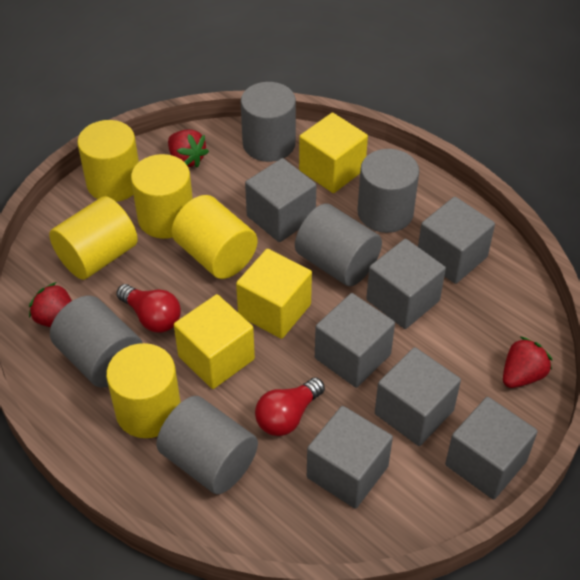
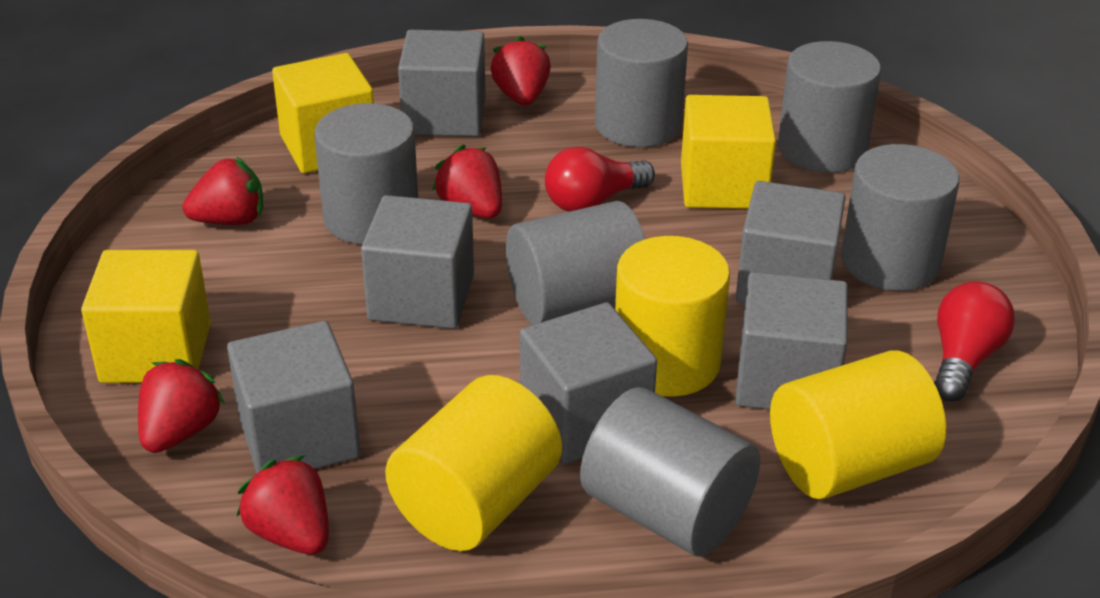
grey cube: [245,158,316,242] [307,406,393,509] [315,293,395,388] [366,239,446,329] [375,347,461,446] [418,197,495,284] [445,397,538,500] = 7 -> [227,321,360,473] [361,195,474,329] [398,30,486,137] [520,302,657,464] [735,272,848,410] [736,181,845,304] = 6
grey cylinder: [50,295,142,388] [156,396,258,495] [241,82,296,162] [295,204,382,286] [357,149,419,233] = 5 -> [314,103,418,244] [506,201,645,325] [580,387,760,557] [595,19,688,147] [778,41,881,173] [841,144,959,291] = 6
red strawberry: [29,282,72,327] [168,130,209,168] [503,336,553,388] = 3 -> [138,359,225,453] [182,157,263,225] [237,455,329,555] [432,145,502,218] [490,36,551,106] = 5
yellow cylinder: [49,196,138,280] [77,120,139,202] [106,343,181,438] [131,154,193,239] [172,195,258,279] = 5 -> [385,375,562,551] [615,236,730,397] [770,350,946,499] = 3

